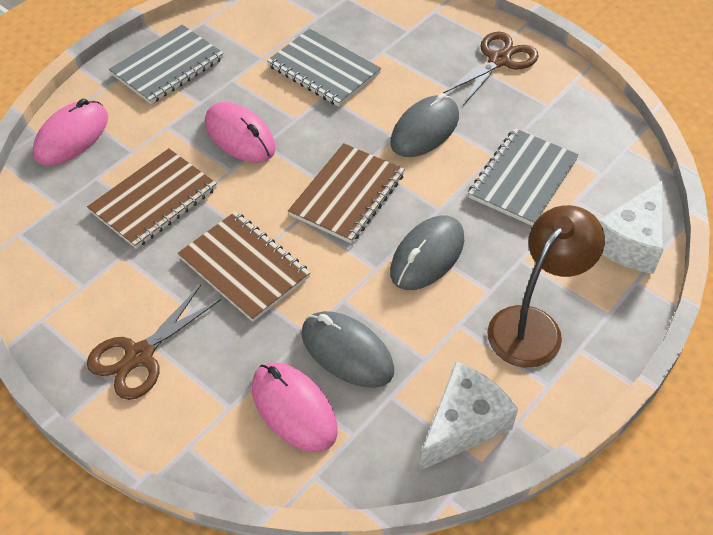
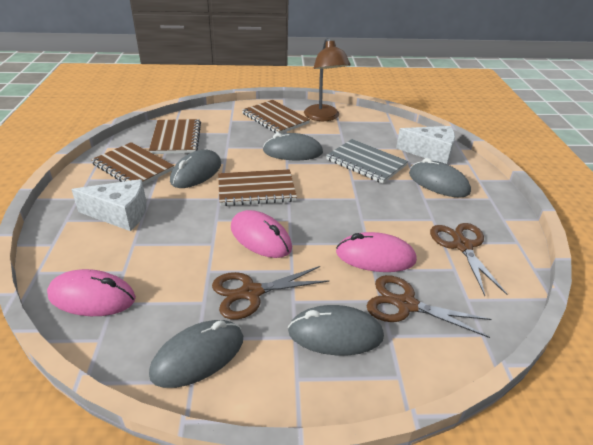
brown notebook: [87,148,217,249] [178,211,311,322] [288,143,405,243] = 3 -> [91,142,174,185] [149,119,201,154] [218,169,297,206] [242,100,310,134] = 4
brown scissors: [87,285,221,400] [443,32,539,105] = 2 -> [212,266,330,320] [367,275,491,338] [430,223,508,296] = 3
grey mouse: [301,311,394,388] [390,93,459,157] [390,215,464,290] = 3 -> [149,320,243,388] [170,150,221,188] [263,133,323,160] [288,305,384,355] [409,158,471,198] = 5
grey notebook: [109,25,224,104] [267,29,381,107] [468,128,579,226] = 3 -> [326,139,408,183] = 1

